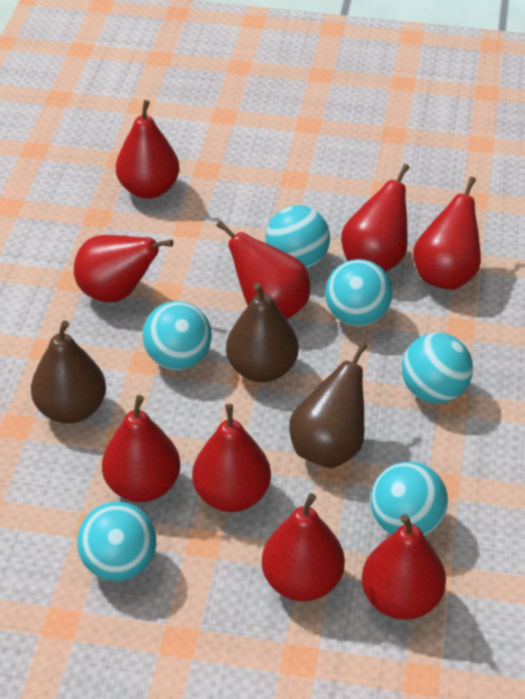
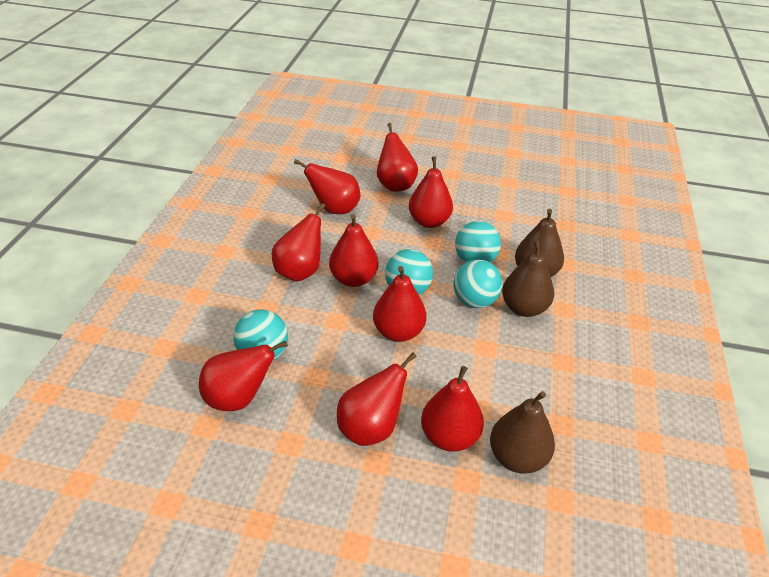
turquoise ball: [77,502,156,581] [143,301,212,370] [266,205,330,269] [325,259,393,326] [371,462,448,536] [402,333,473,403] = 6 -> [233,309,288,360] [385,249,433,295] [453,259,503,308] [455,221,501,263] = 4

